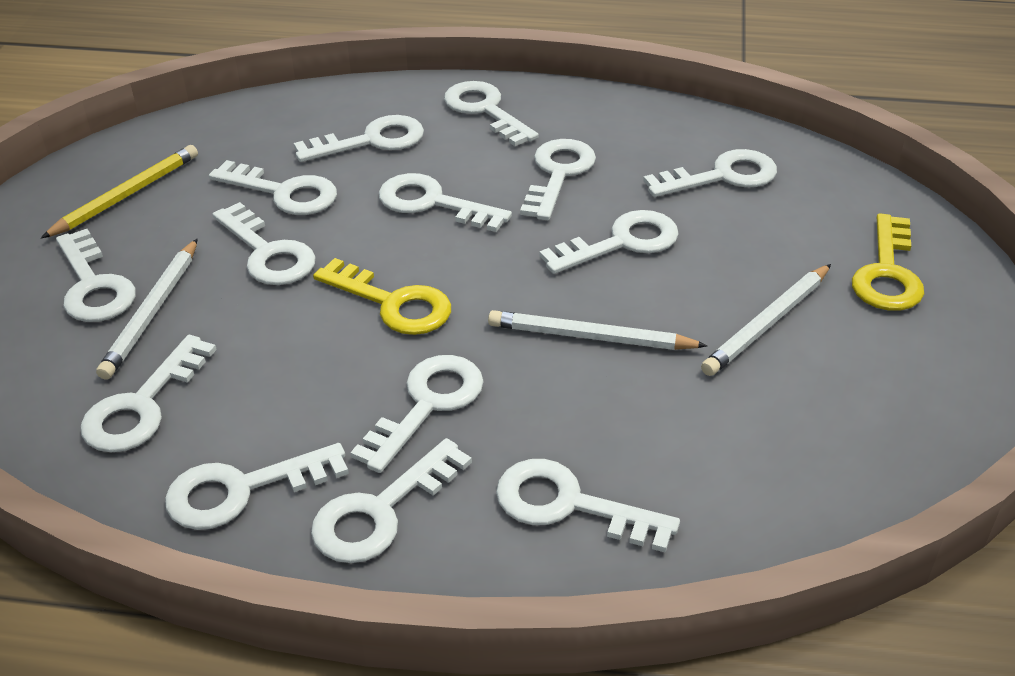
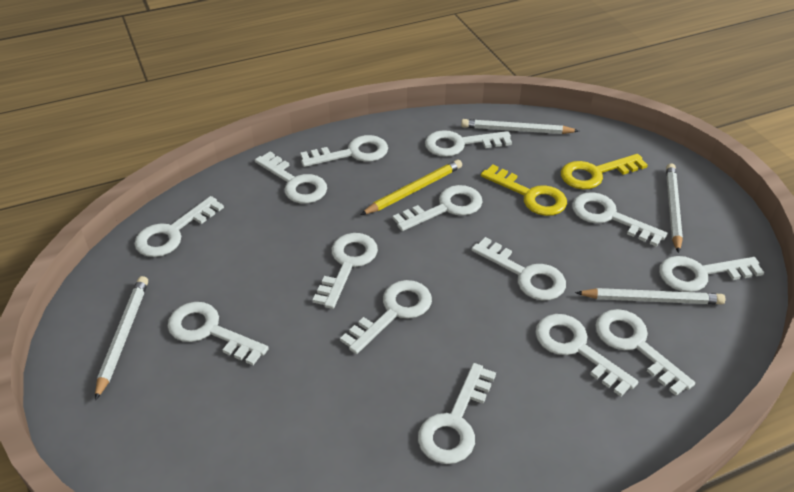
white pencil: [96,239,198,380] [488,310,708,350] [701,264,831,376] = 3 -> [95,276,148,401] [461,119,579,134] [575,288,725,304] [666,163,683,253] = 4

